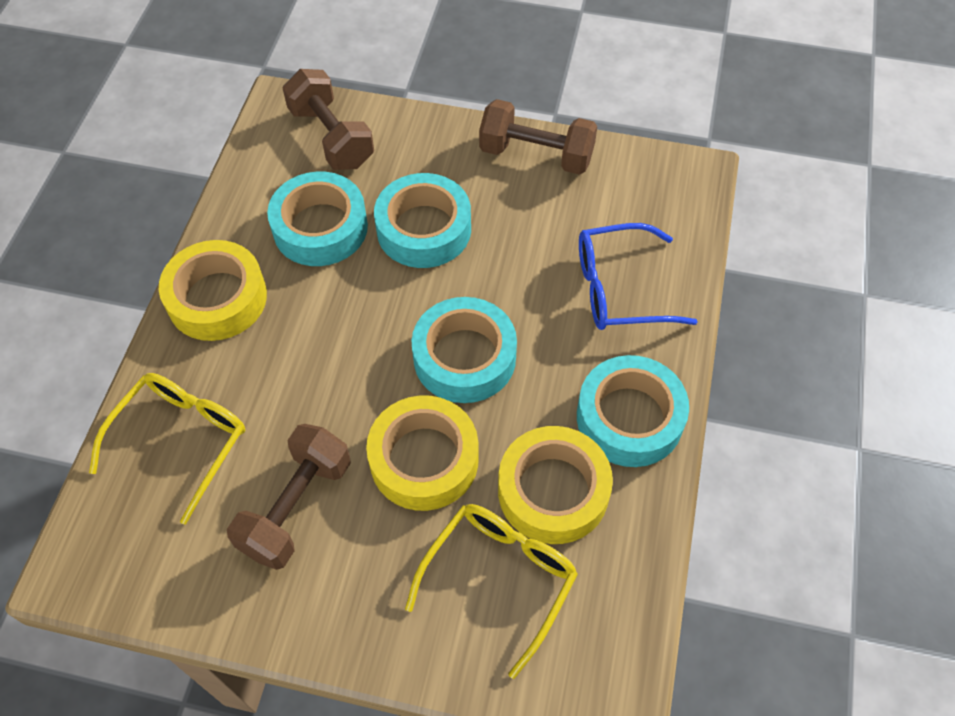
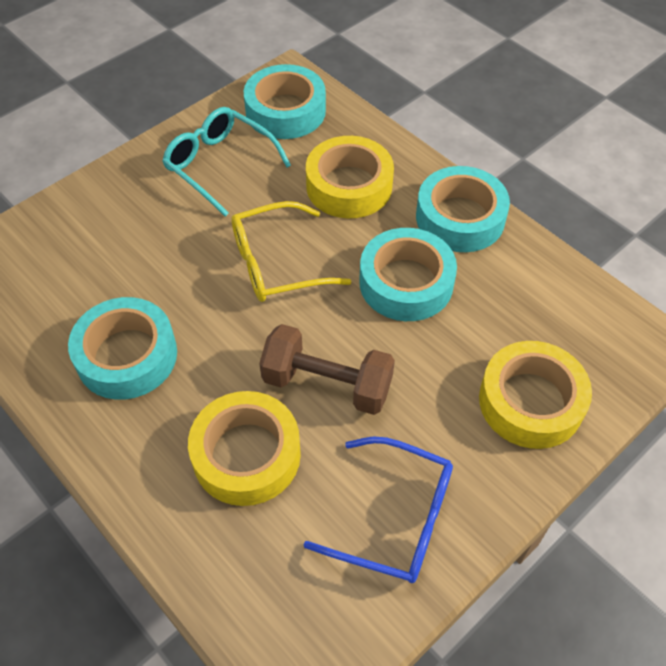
brown dumbbell: [227,424,351,570] [283,69,374,170] [479,99,597,175] = 3 -> [259,324,395,415] = 1
turquoise glasses: none = 0 -> [162,107,291,217] = 1
yellow glasses: [89,373,245,524] [405,504,578,679] = 2 -> [231,201,351,302] = 1

